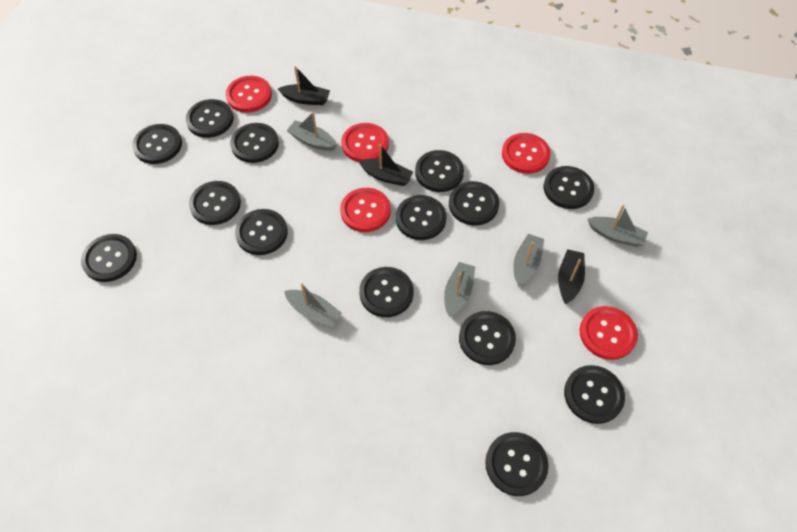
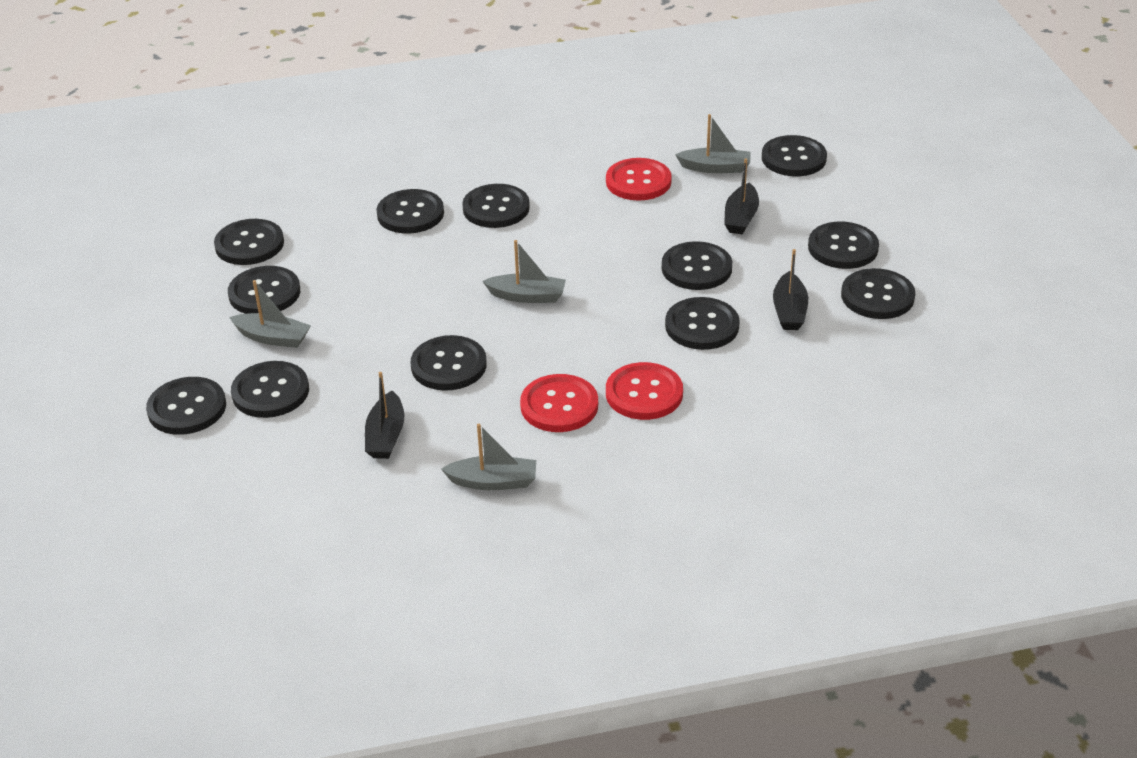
black button: [81,234,137,282] [132,124,182,164] [186,99,234,138] [189,181,241,225] [230,123,279,163] [235,209,288,255] [359,267,413,317] [396,195,446,240] [415,150,464,192] [449,181,499,226] [459,311,516,365] [485,432,549,496] [544,166,594,209] [564,365,625,424] = 14 -> [146,377,226,435] [214,219,284,265] [228,266,300,314] [231,361,309,418] [376,189,444,234] [411,335,487,391] [462,184,530,228] [662,241,732,290] [665,297,740,350] [762,135,827,176] [808,222,879,269] [841,268,915,319] = 12
grey boat: [284,283,342,327] [287,112,337,151] [444,262,475,317] [513,234,544,286] [588,205,648,247] = 5 -> [229,280,311,348] [441,424,536,490] [483,240,566,303] [675,114,751,173] = 4
red button: [226,76,272,113] [340,188,391,232] [341,123,389,162] [502,133,551,174] [580,306,638,360] = 5 -> [520,374,598,432] [606,158,672,201] [606,362,683,420] = 3

